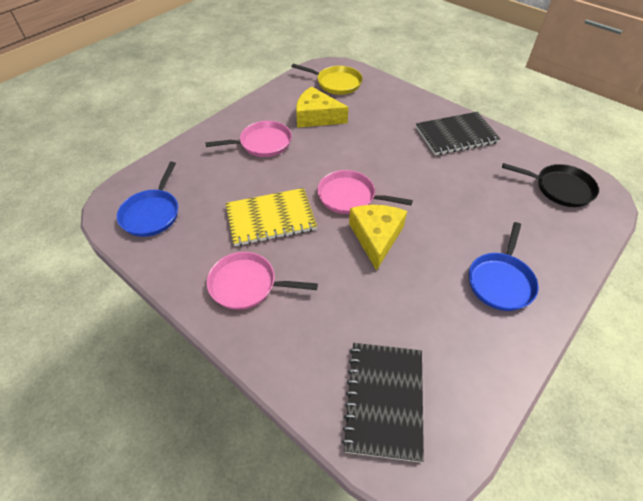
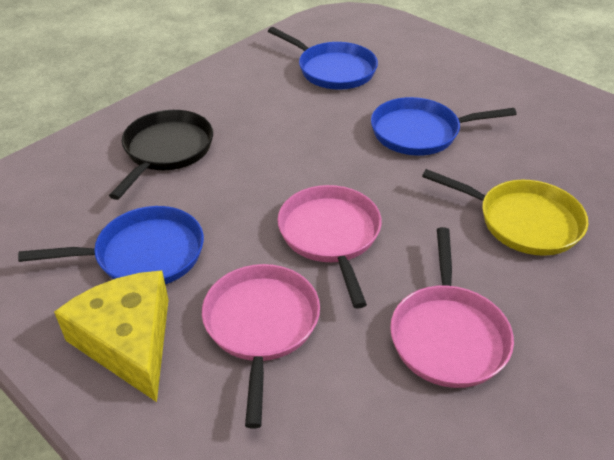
black notebook: [342,343,424,462] [416,112,501,155] = 2 -> none = 0
blue pan: [117,162,178,237] [469,222,539,311] = 2 -> [18,206,204,284] [268,27,378,90] [371,97,517,156] = 3
yellow cheese: [296,86,348,128] [349,205,407,271] = 2 -> [54,270,168,402] = 1
yellow notebook: [225,188,317,246] = 1 -> none = 0

